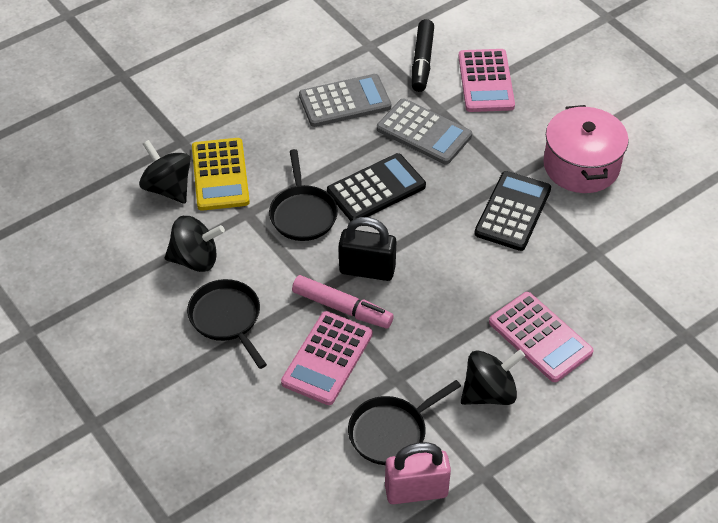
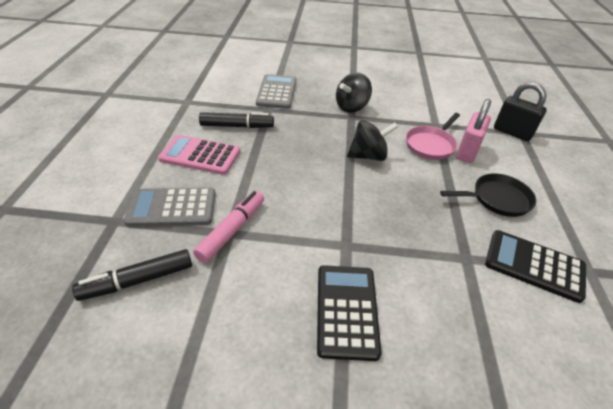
black marker: [412,19,434,92] = 1 -> [72,249,192,301] [199,112,274,128] = 2
black pan: [187,279,267,369] [269,149,338,241] [348,380,461,465] = 3 -> [440,173,536,217] = 1
black spinning top: [139,140,190,203] [165,216,225,272] [461,350,525,405] = 3 -> [336,73,372,113] [347,120,398,161] = 2
pink calculator: [281,311,373,405] [458,49,515,112] [489,292,594,382] = 3 -> [158,135,240,175] = 1
pink pan: none = 0 -> [406,113,460,160] = 1
pink pot: [543,105,629,193] = 1 -> none = 0
yellow calculator: [192,138,250,211] = 1 -> none = 0

